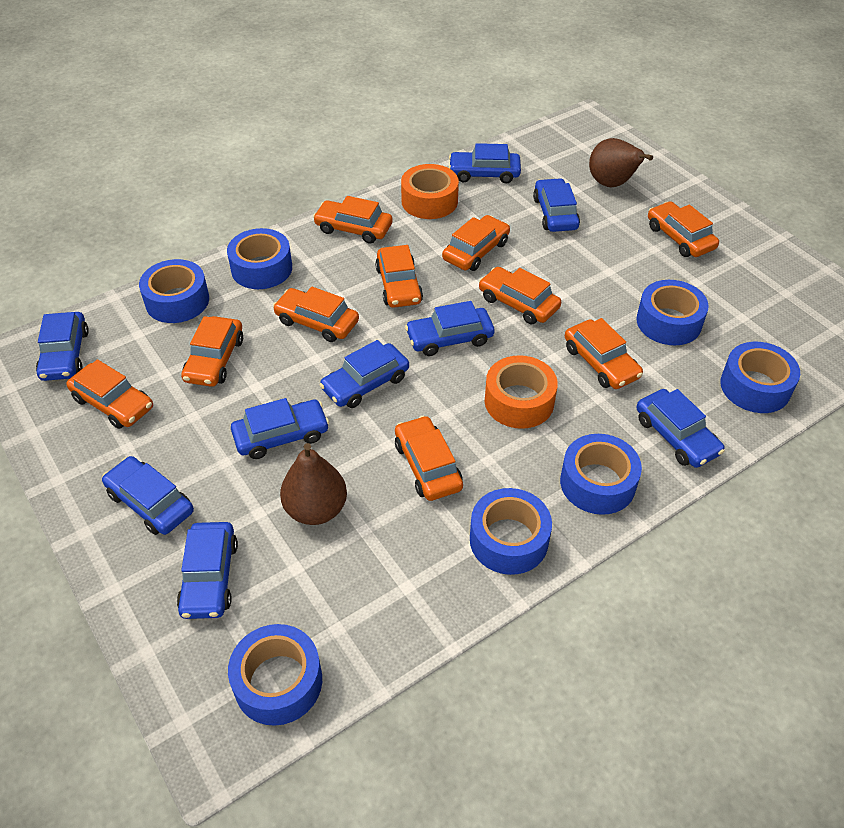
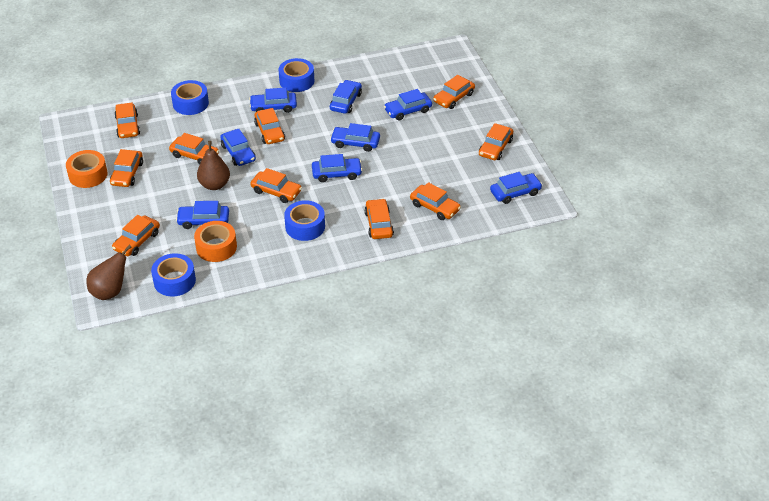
blue car: [36,312,89,381] [102,456,194,535] [177,522,238,619] [231,398,329,459] [320,340,409,408] [405,301,495,356] [449,143,521,183] [533,178,580,232] [636,389,725,468] = 9 -> [176,201,229,229] [220,129,256,166] [249,88,297,113] [312,154,362,182] [330,80,362,114] [330,123,380,152] [384,89,432,120] [490,172,542,204] = 8
blue tape: [139,259,209,323] [227,228,292,289] [228,624,322,726] [470,488,552,575] [560,434,642,515] [636,280,709,345] [720,342,800,413] = 7 -> [151,253,196,296] [171,80,209,115] [279,58,314,92] [284,200,325,241] = 4

